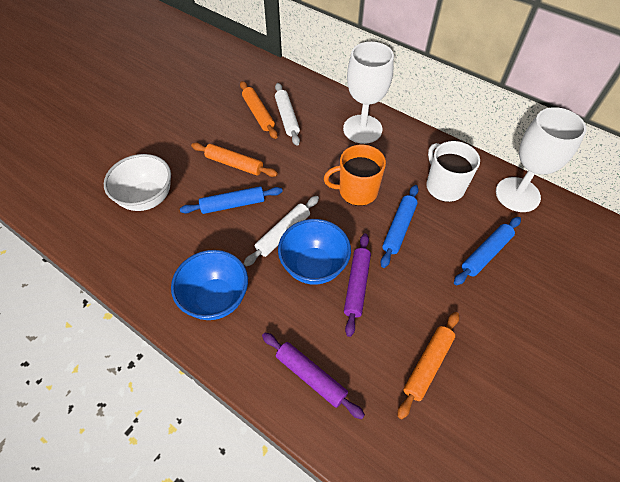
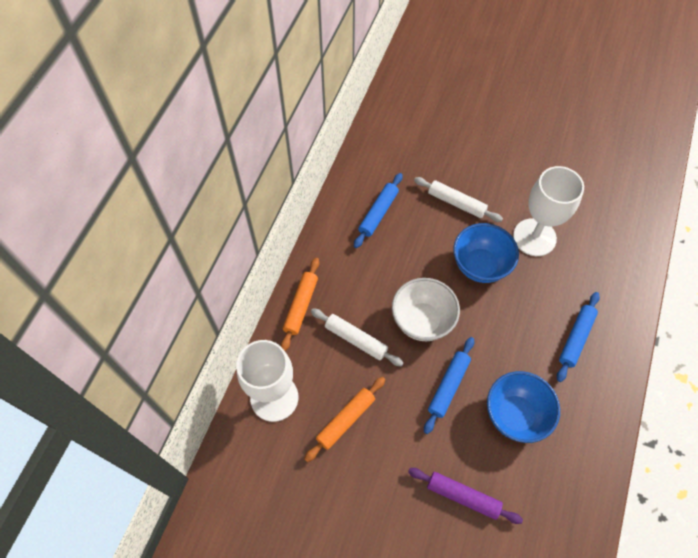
orange mug: [324,145,386,206] = 1 -> none = 0
orange rolling pin: [191,143,278,177] [240,81,278,139] [397,312,459,419] = 3 -> [281,258,319,351] [304,377,385,462] = 2
purple rolling pin: [262,333,365,419] [344,233,371,337] = 2 -> [408,468,523,524] = 1
white mug: [426,141,480,202] = 1 -> none = 0

